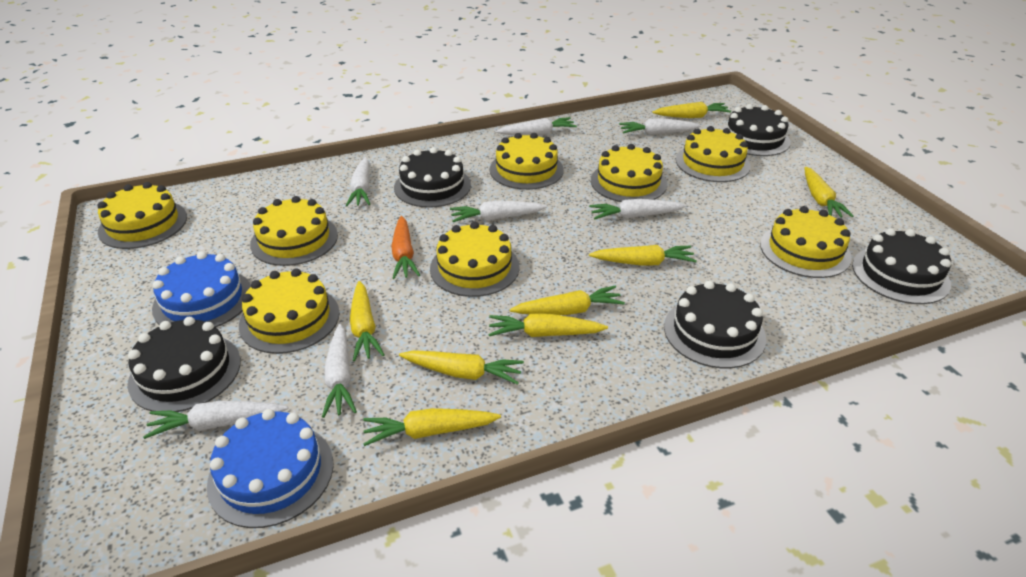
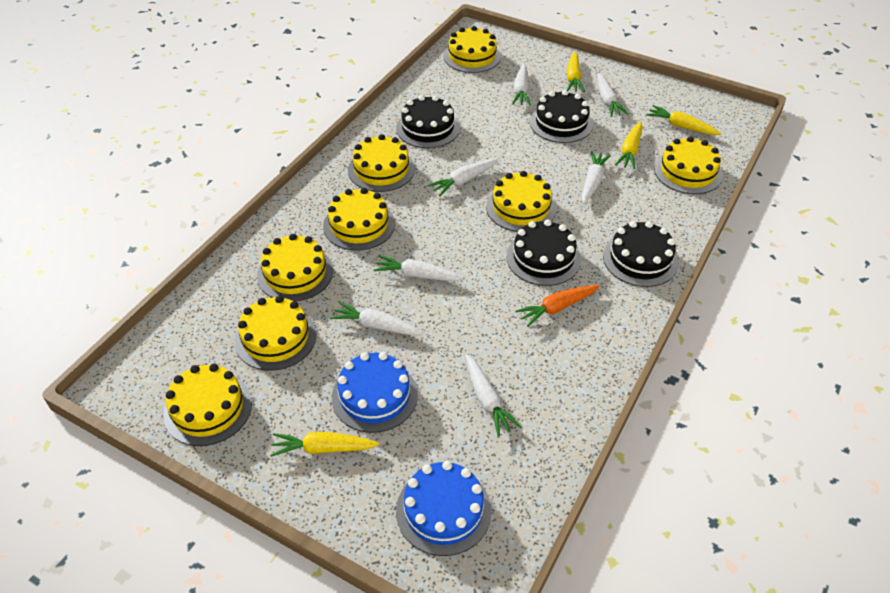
black cake: [128,317,241,412] [394,147,471,208] [664,281,766,368] [721,104,791,156] [852,228,951,304] = 5 -> [396,95,460,148] [506,219,581,286] [530,90,593,143] [603,221,679,287] = 4
yellow carrot: [350,281,385,361] [363,408,501,446] [399,350,524,385] [489,314,608,337] [510,286,625,315] [589,245,697,266] [652,102,731,118] [804,167,853,218] = 8 -> [270,432,379,457] [567,51,585,92] [615,121,643,170] [646,105,721,135] = 4

